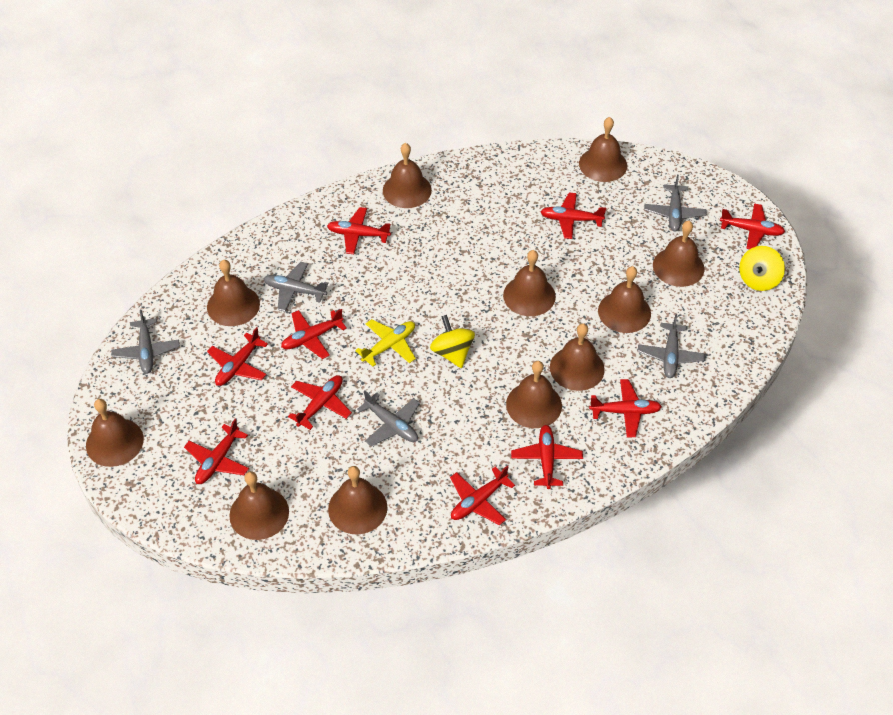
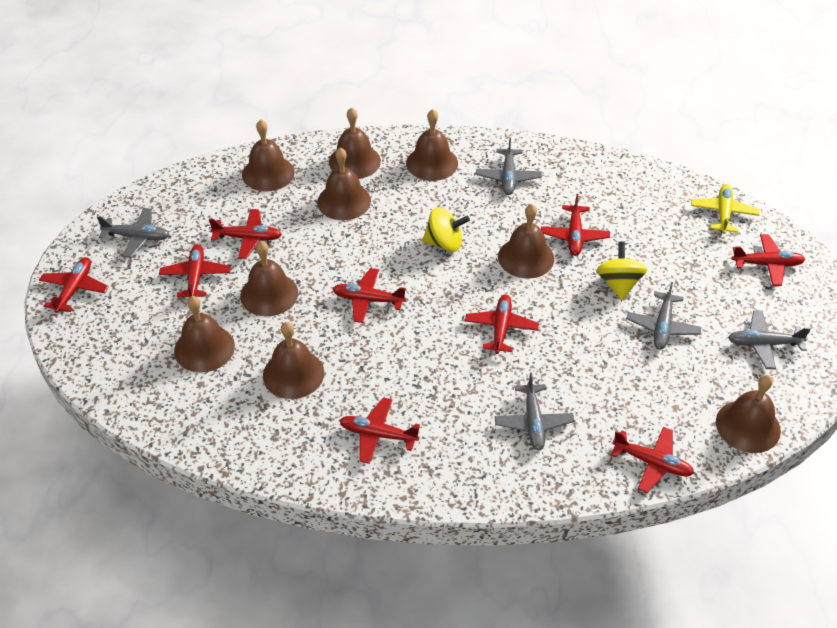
brown bell: [86,399,144,467] [207,260,260,326] [229,471,289,540] [328,466,388,535] [383,143,432,208] [503,250,556,316] [506,361,562,428] [550,323,605,391] [579,117,627,182] [598,266,651,333] [653,221,704,287] = 11 -> [174,296,235,373] [240,241,298,316] [242,120,295,191] [263,322,324,399] [317,147,371,220] [329,108,381,179] [406,109,458,181] [498,204,554,279] [716,375,781,453] = 9
red plane: [184,419,249,484] [207,327,268,386] [281,309,347,359] [288,375,352,430] [327,207,391,254] [450,466,515,525] [511,425,583,489] [541,193,606,239] [589,379,662,437] [720,203,785,249] = 10 -> [39,257,109,313] [159,244,231,298] [209,209,282,259] [333,268,406,323] [339,397,420,464] [465,294,539,354] [541,194,610,256] [611,427,694,493] [732,234,805,286] = 9

